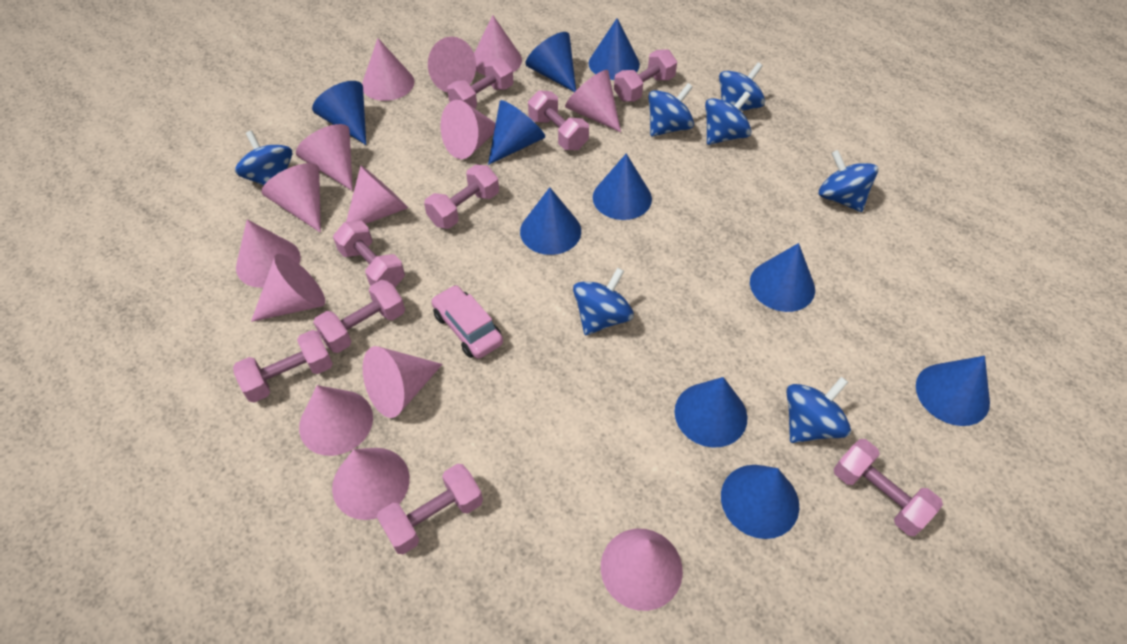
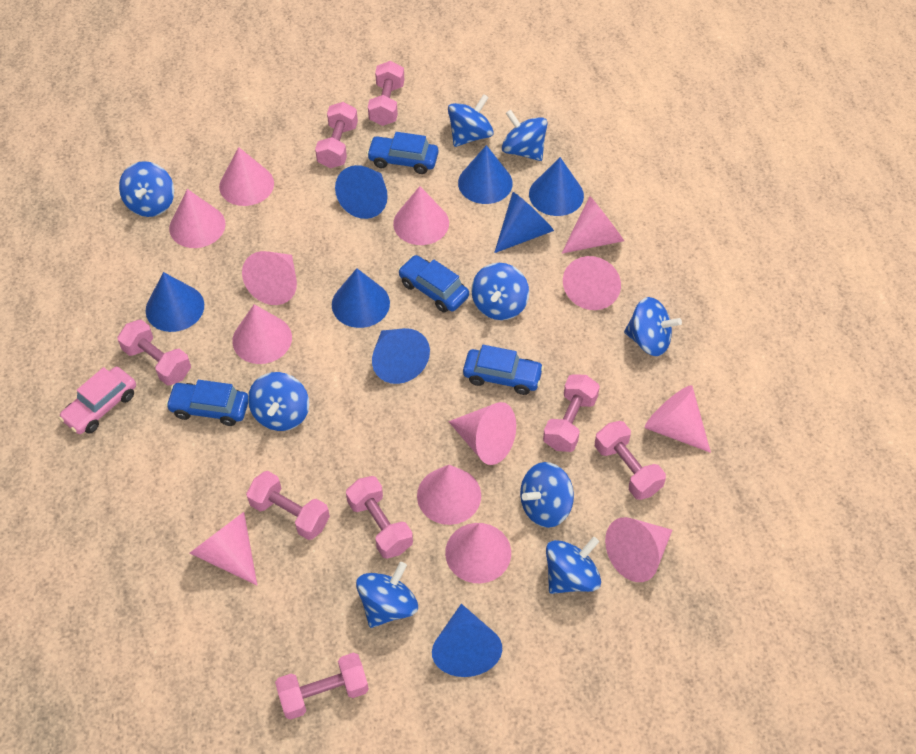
blue car: none = 0 -> [166,380,248,426] [367,132,438,174] [398,255,469,313] [463,345,544,395] = 4
blue cone: [312,81,366,145] [488,100,545,165] [520,187,581,255] [525,32,576,92] [589,18,640,80] [593,153,652,220] [675,377,747,447] [721,465,799,539] [750,243,815,312] [916,356,990,426] = 10 -> [146,272,204,332] [332,268,390,328] [335,165,388,219] [372,328,430,384] [432,604,502,677] [458,145,513,204] [494,192,554,253] [529,157,584,216] = 8
blue spinning top: [235,130,293,186] [573,268,634,335] [648,83,694,136] [705,91,751,145] [719,62,765,111] [786,377,851,443] [819,150,878,212] = 7 -> [119,161,174,217] [248,372,309,431] [356,562,418,628] [448,94,494,147] [471,263,529,320] [502,110,548,161] [520,462,574,528] [546,537,601,594] [624,297,682,356] = 9
pink cone: [236,219,301,288] [251,254,325,322] [261,163,321,233] [296,124,353,191] [299,385,373,456] [332,448,410,520] [346,166,408,224] [362,38,415,101] [363,346,442,418] [428,37,476,93] [440,100,496,159] [474,15,522,76] [565,70,621,132] [601,529,683,611] = 14 -> [169,189,226,248] [190,512,257,585] [219,147,274,206] [232,304,292,364] [242,251,297,305] [393,186,449,245] [417,465,481,525] [445,523,511,583] [448,402,516,465] [562,196,624,254] [563,256,621,310] [605,517,672,582] [645,385,711,453] = 13
pink dumbbell: [233,330,333,403] [313,280,405,353] [333,221,405,287] [377,464,483,554] [424,165,499,229] [447,58,513,109] [528,90,589,150] [614,49,677,102] [834,439,943,536] = 9 -> [117,320,191,386] [246,471,330,540] [275,653,369,720] [315,102,358,168] [346,476,413,559] [368,61,404,126] [543,374,600,452] [595,421,666,500] = 8

